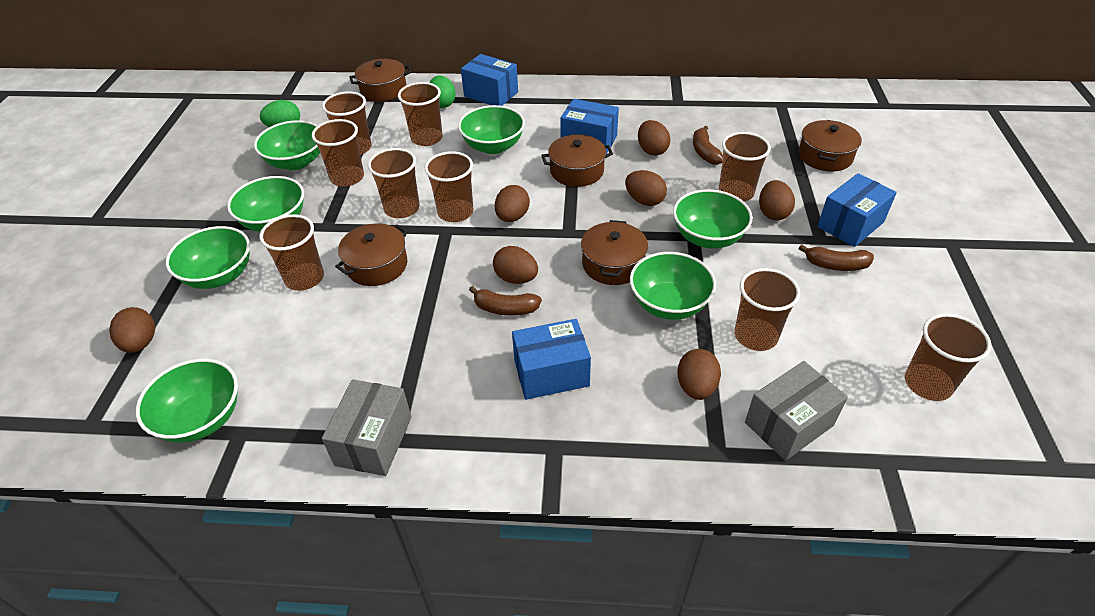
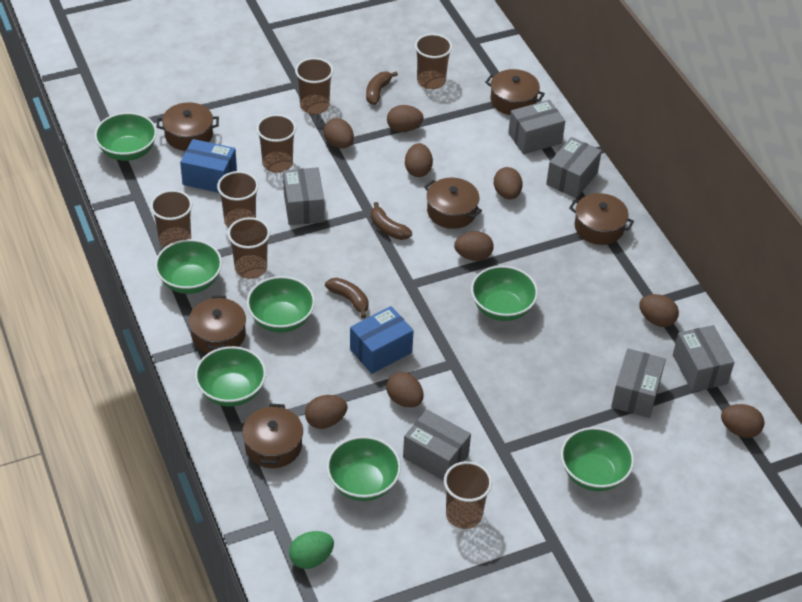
blue box: [461,54,518,106] [512,319,591,400] [560,99,619,154] [817,173,897,247] = 4 -> [180,139,237,193] [350,306,414,374] = 2
brown cup: [260,214,324,291] [312,119,364,187] [322,91,372,155] [368,148,420,218] [398,82,443,146] [425,151,473,222] [719,132,771,201] [735,268,800,351] [905,313,991,401] = 9 -> [150,190,192,248] [217,171,259,228] [227,217,270,279] [256,114,296,173] [295,58,333,114] [415,34,452,89] [444,461,492,529] = 7
brown egg: [109,307,155,353] [493,246,538,284] [495,185,530,222] [625,170,667,206] [638,120,670,156] [677,349,721,400] [759,180,795,220] = 7 -> [305,395,348,429] [323,118,354,148] [386,372,424,407] [387,105,424,132] [405,143,433,177] [454,231,494,261] [494,167,523,200] [639,294,679,327] [721,404,765,438] = 9
brown pot: [335,224,408,286] [349,59,411,102] [541,134,613,187] [581,220,648,285] [798,120,862,172] = 5 -> [157,102,219,151] [189,296,246,353] [242,403,303,468] [424,178,482,229] [485,69,545,115] [569,193,634,245] = 6
green egg: [260,100,300,127] [429,76,456,108] = 2 -> [289,531,334,569] = 1
grey box: [322,379,411,476] [745,361,848,461] = 2 -> [283,167,325,225] [403,409,471,481] [508,100,565,154] [546,137,602,198] [611,348,666,418] [673,325,735,392] = 6

